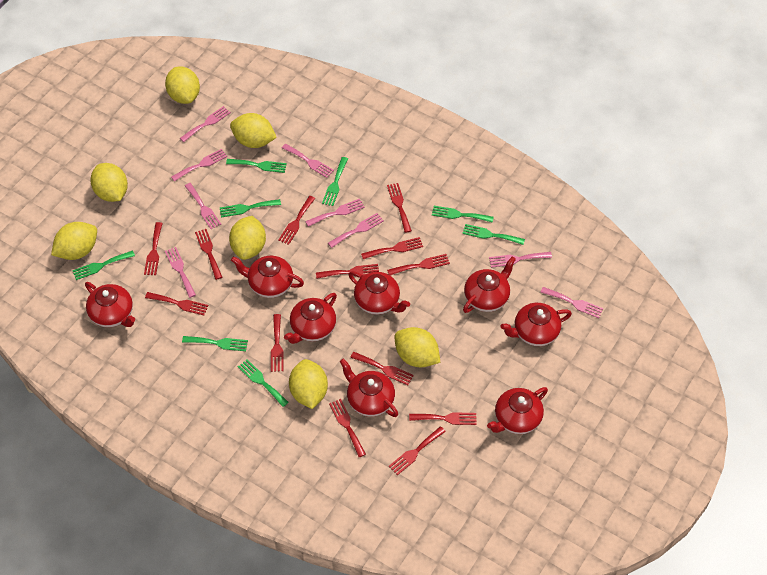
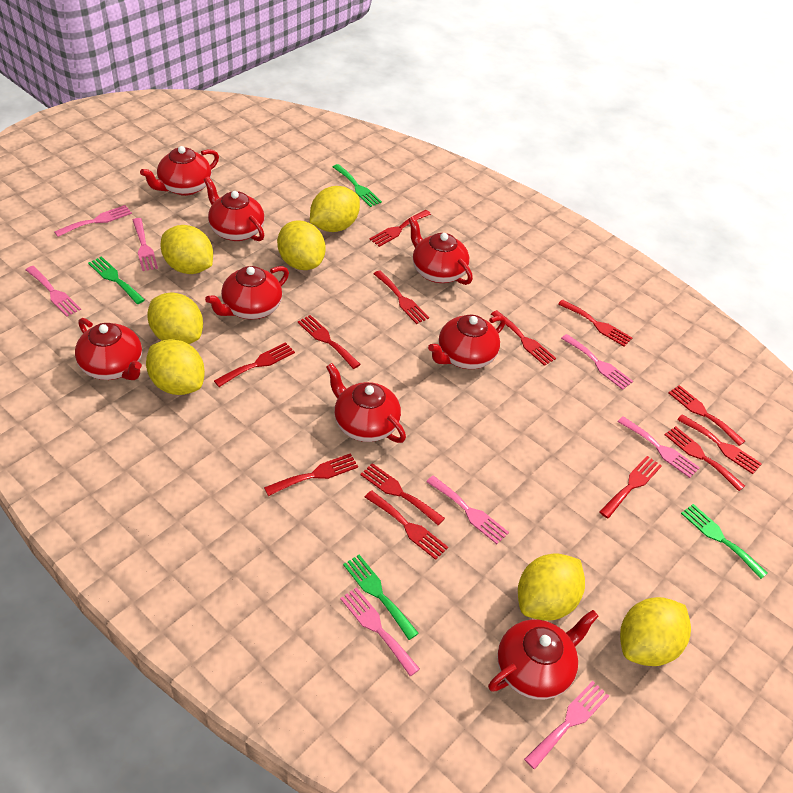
green fork: [72,250,135,280] [182,336,248,351] [220,199,281,218] [226,159,287,173] [238,359,289,407] [322,157,348,206] [432,206,494,223] [463,224,525,245] = 8 -> [88,256,145,304] [333,164,382,207] [343,555,419,640] [681,504,768,579] = 4
pink fork: [165,247,196,298] [171,149,227,181] [180,106,231,142] [185,183,221,229] [282,144,334,178] [305,199,365,227] [328,213,384,248] [489,252,552,268] [541,287,603,318] = 9 -> [26,266,81,317] [54,205,132,237] [133,218,158,271] [340,587,420,676] [426,476,509,544] [524,681,609,770] [561,334,633,390] [618,416,700,478] = 8

